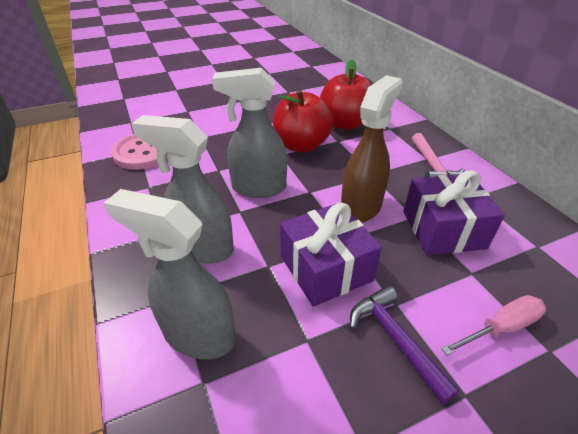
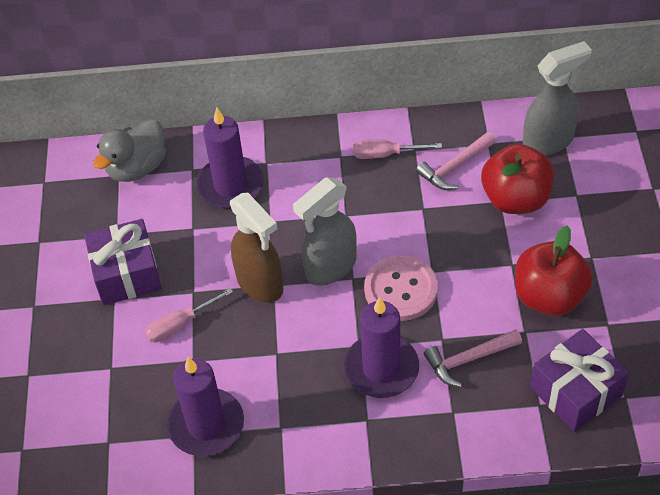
grey duck: none = 0 -> [93,119,166,182] = 1
grey spray bottle: [104,189,236,359] [131,115,234,263] [212,68,287,198] = 3 -> [293,177,357,286] [523,41,592,156] = 2
pink hammer: [412,133,465,177] = 1 -> [416,132,496,190] [424,329,522,387] = 2
pink screwdriver: [441,295,546,355] = 1 -> [145,288,233,342] [353,140,442,159] = 2
purple candle: none = 0 -> [167,357,244,456] [197,107,264,208] [344,297,419,398] = 3
purple hammer: [350,285,460,404] = 1 -> none = 0

